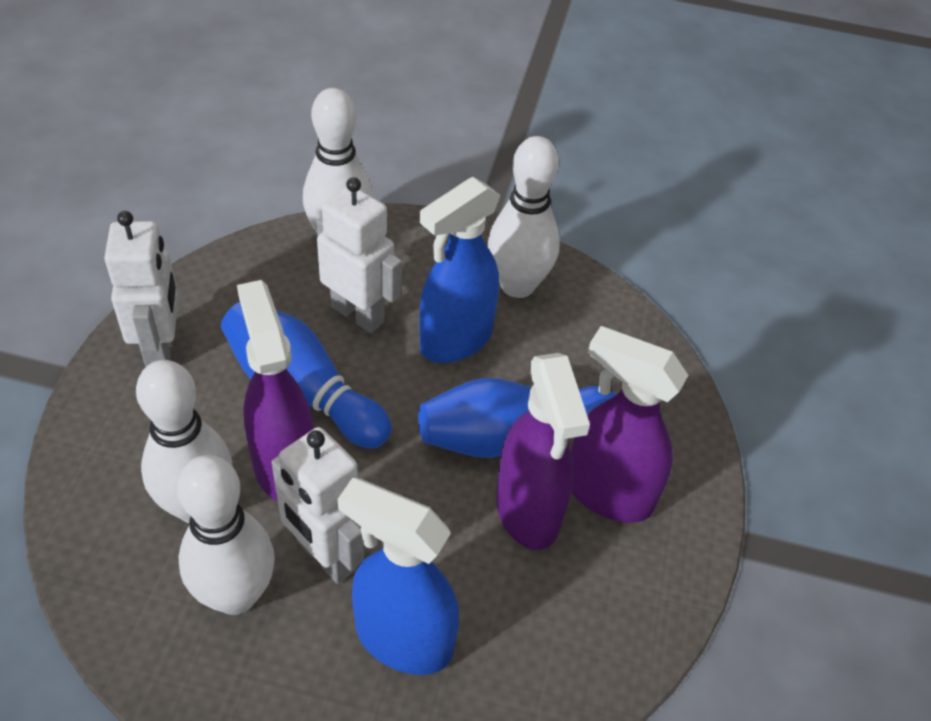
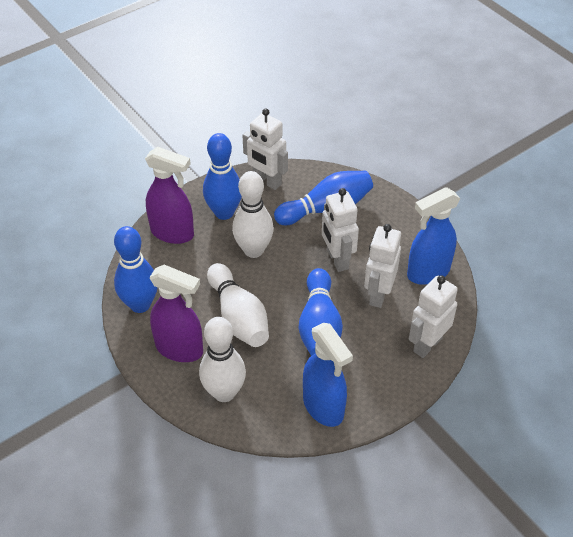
blue bowling pin: [221,302,392,449] [418,378,617,458] = 2 -> [114,226,158,313] [203,133,242,220] [274,171,373,226] [299,268,343,356] = 4
purple spray bottle: [237,280,314,501] [496,353,590,550] [571,326,688,523] = 3 -> [145,147,194,244] [149,265,203,362] = 2
white bowling pin: [136,360,233,523] [177,455,275,615] [303,88,373,232] [488,136,560,298] = 4 -> [199,317,246,402] [207,263,269,347] [232,171,274,258] = 3
white robot: [104,211,179,367] [271,427,364,584] [316,177,402,333] = 3 -> [242,109,288,190] [322,188,359,272] [364,224,401,308] [409,275,458,358] = 4

